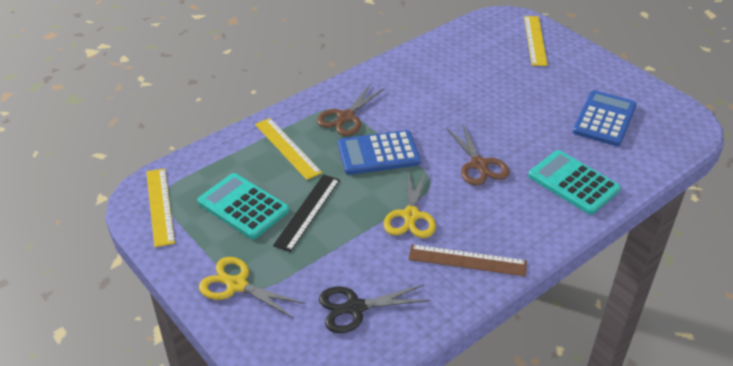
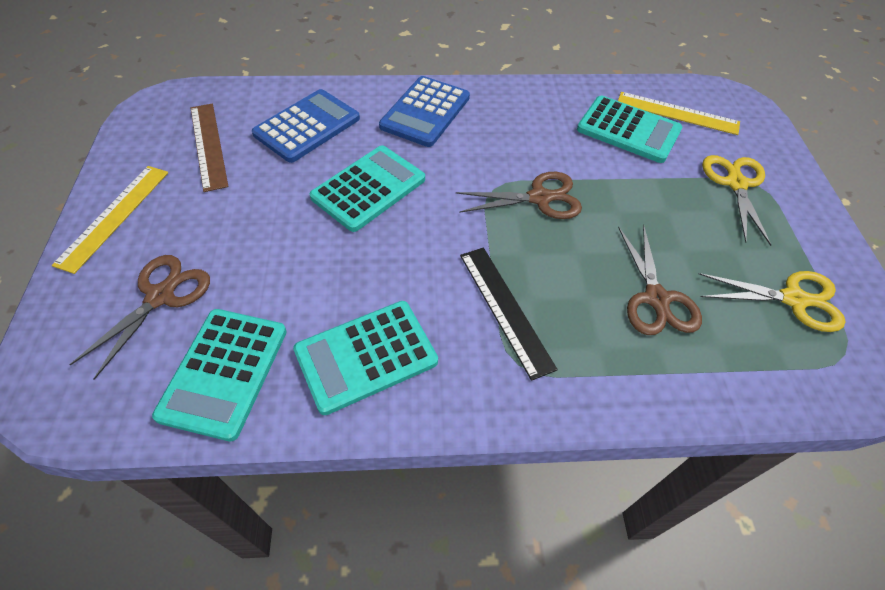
black scissors: [319,285,430,333] = 1 -> none = 0
brown scissors: [317,84,385,136] [446,123,510,186] = 2 -> [69,255,210,380] [456,172,582,219] [618,224,702,335] = 3
turquoise calculator: [197,173,289,239] [528,150,621,214] = 2 -> [152,309,287,441] [293,301,438,415] [310,145,425,232] [577,96,682,163] = 4
yellow ruler: [146,168,175,247] [255,118,322,180] [524,16,548,66] = 3 -> [52,166,168,274] [618,92,740,135] = 2

